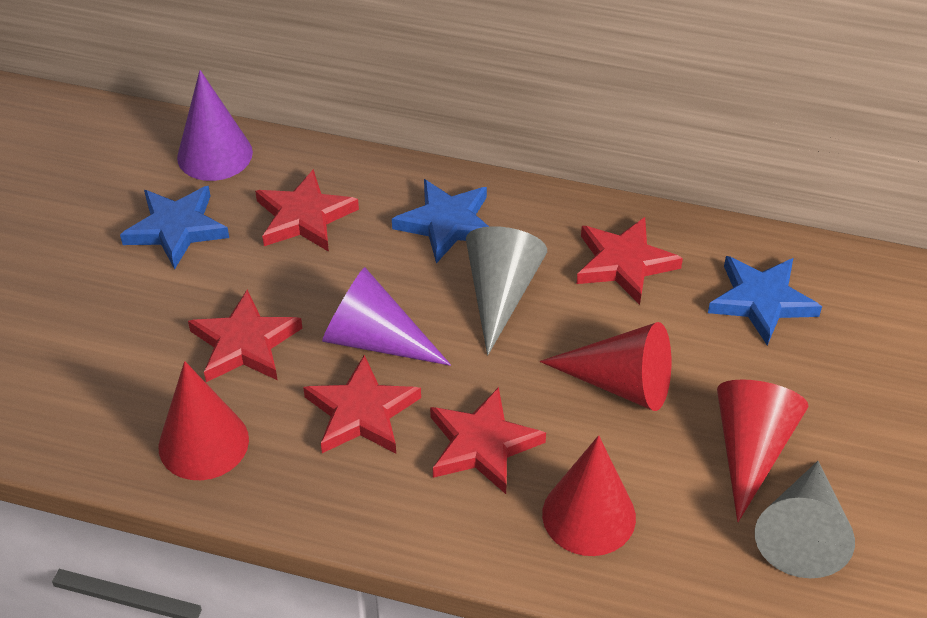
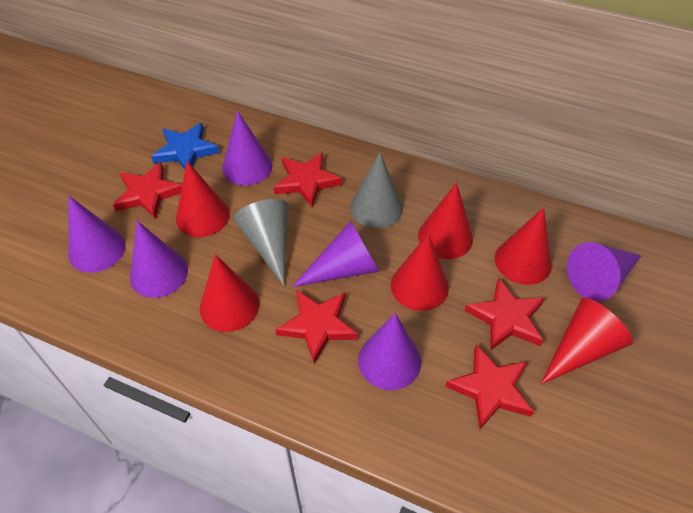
blue star: [120,186,229,269] [392,179,489,263] [708,256,822,345] = 3 -> [151,123,220,170] = 1
purple cone: [177,70,253,181] [322,267,451,366] = 2 -> [68,196,126,273] [130,221,188,298] [222,110,272,185] [292,221,379,287] [358,313,421,390] [567,242,641,301] = 6
red cone: [158,361,249,480] [540,322,672,411] [542,435,636,556] [717,379,808,522] = 4 -> [176,161,230,237] [200,254,259,332] [391,233,449,311] [418,182,473,259] [495,208,552,285] [541,298,633,384] = 6

